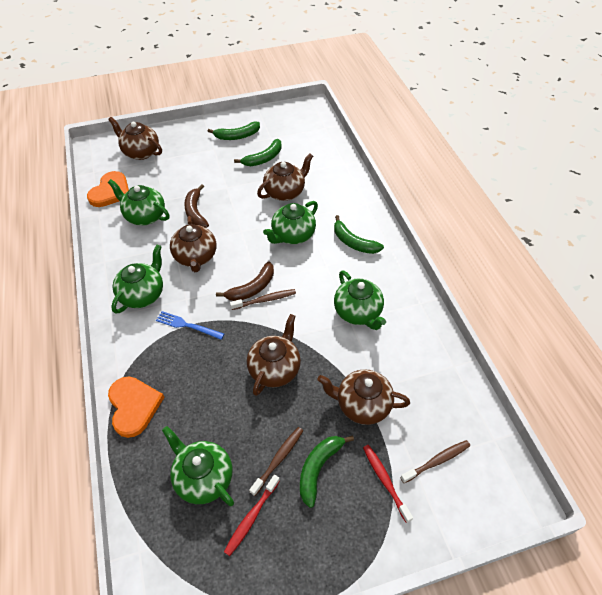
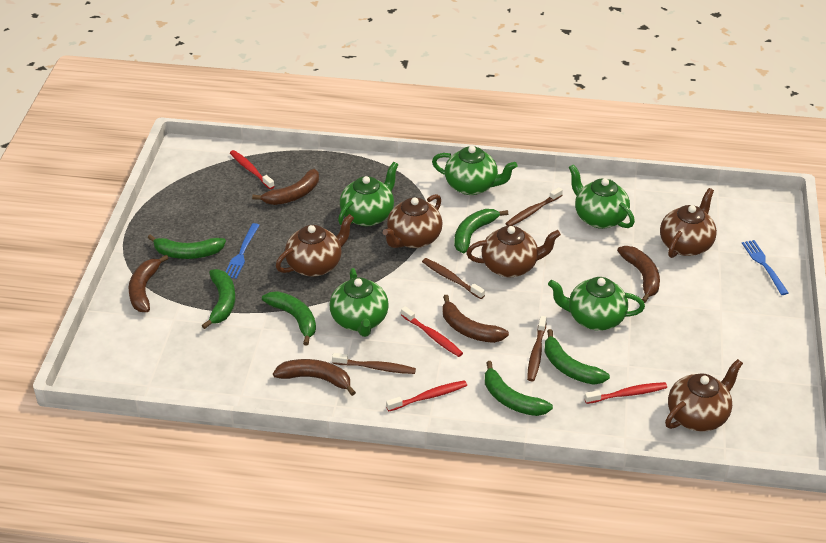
blue fork: [156,311,224,340] = 1 -> [225,223,260,279] [742,240,788,295] = 2
brown banana: [184,184,209,228] [216,262,274,301] = 2 -> [128,255,169,312] [252,169,319,205] [273,359,356,396] [442,295,509,343] [617,246,660,303] = 5
brown toothbrush: [230,289,296,310] [249,427,303,496] [400,440,470,483] = 3 -> [332,353,416,374] [422,258,485,299] [505,187,563,226] [527,316,547,381] = 4
green banana: [208,122,260,140] [234,139,282,166] [300,436,354,508] [334,215,384,254] = 4 -> [148,234,226,259] [202,269,236,329] [262,291,316,346] [454,209,508,254] [485,361,553,416] [545,329,610,385] = 6
orange heart: [87,171,129,207] [108,377,164,438] = 2 -> none = 0
red toothbrush: [224,475,280,556] [363,445,413,523] = 2 -> [230,150,275,189] [386,380,467,411] [401,306,463,357] [584,382,667,404] = 4

